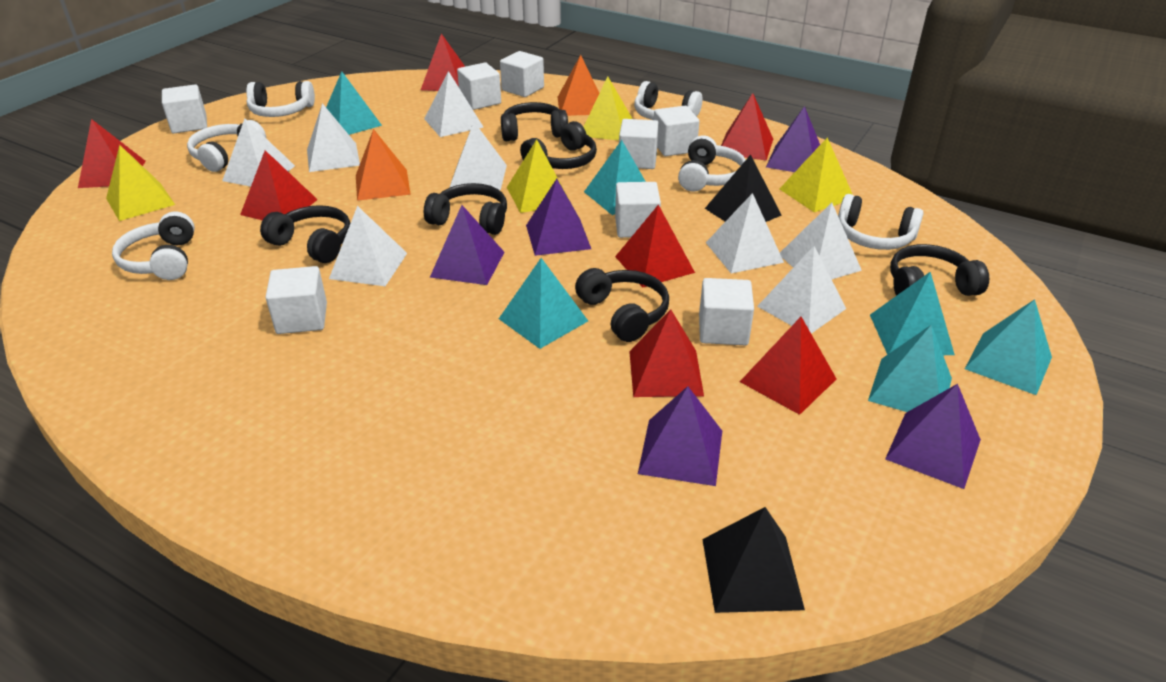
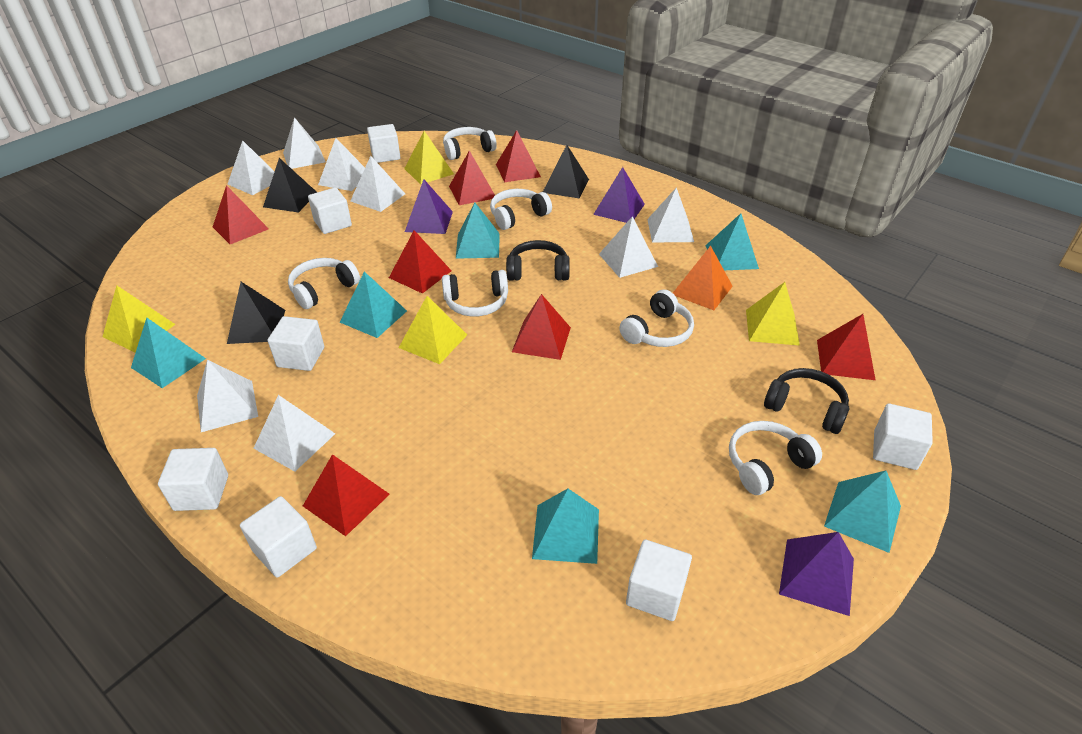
black headphones: [260,205,350,263] [424,183,507,235] [501,102,568,141] [520,121,597,169] [575,268,669,342] [890,244,989,296] = 6 -> [506,240,570,281] [764,368,849,434] = 2
black pyramid: [702,507,805,613] [705,155,782,222] = 2 -> [227,282,285,344] [263,158,317,213] [543,145,589,199] = 3
orange pyramid: [356,129,411,201] [558,55,599,116] = 2 -> [673,246,733,310] = 1
purple pyramid: [430,205,504,285] [526,179,591,256] [638,386,722,486] [766,106,820,172] [885,384,981,489] = 5 -> [405,179,453,234] [593,167,645,223] [779,532,854,616] = 3
white cube: [162,84,207,133] [265,266,327,334] [457,62,501,110] [500,51,544,97] [615,182,661,238] [619,119,659,169] [654,106,700,156] [699,278,754,345] = 8 -> [158,448,228,511] [240,496,317,578] [268,316,324,371] [308,188,352,234] [367,124,401,163] [626,540,692,621] [873,403,933,470] = 7

